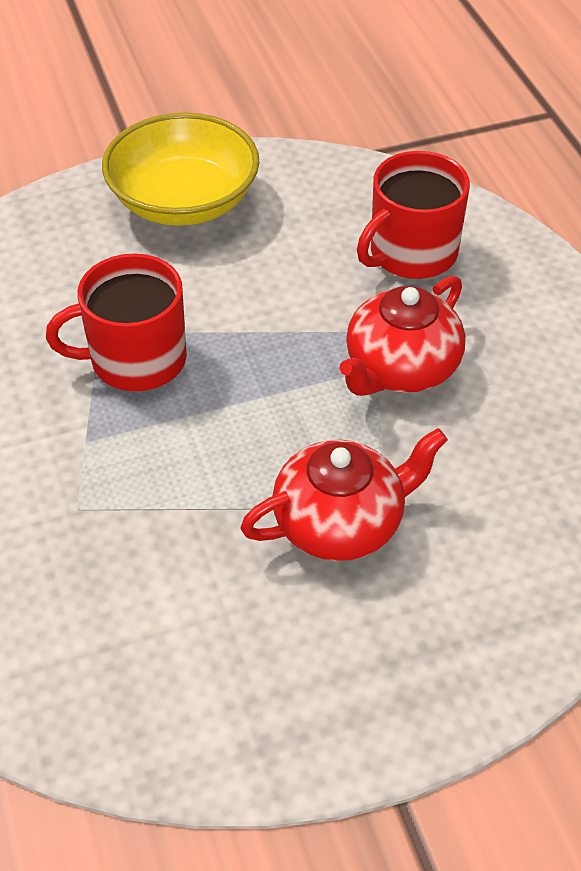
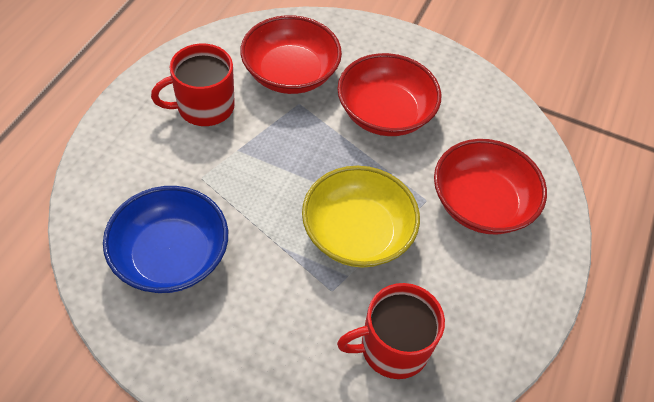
blue bowl: none = 0 -> [103,186,228,293] = 1
red bowl: none = 0 -> [240,15,342,94] [337,53,441,136] [434,139,547,234] = 3
red teapot: [241,428,448,561] [339,276,465,396] = 2 -> none = 0

